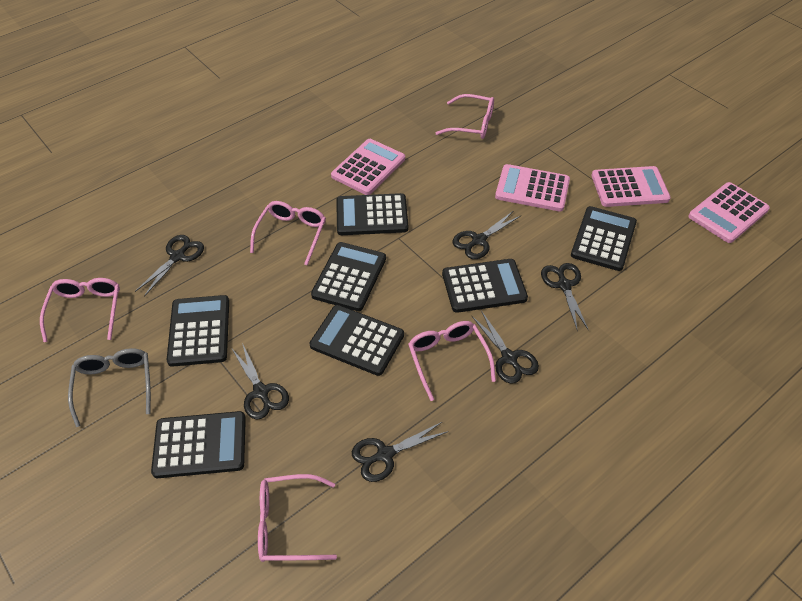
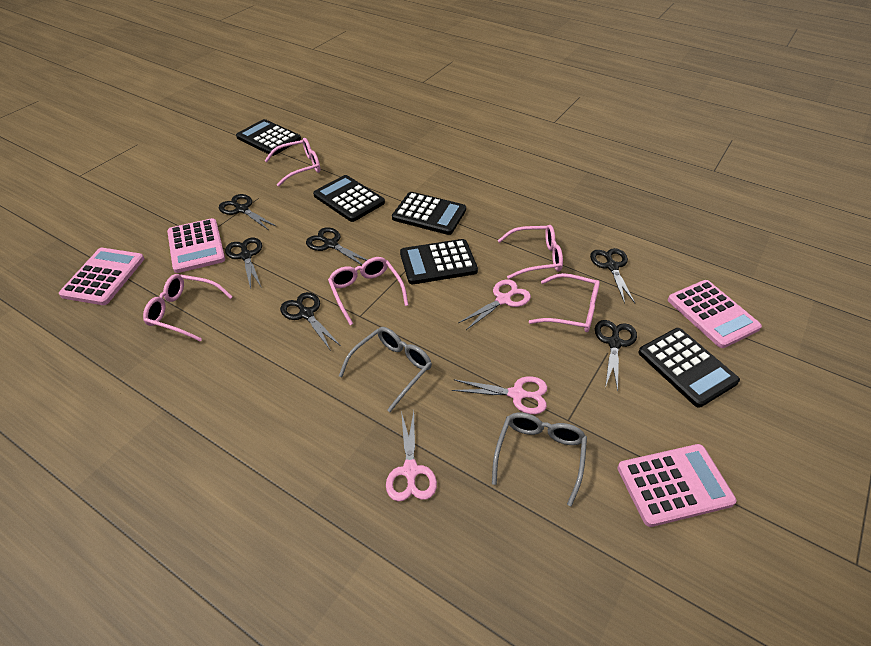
black calculator: [151,411,246,478] [167,295,229,367] [310,305,404,376] [311,242,386,311] [336,193,409,235] [442,259,528,313] [571,206,637,271] = 7 -> [236,119,301,156] [313,175,385,222] [392,192,466,235] [400,239,478,284] [638,328,740,408] = 5
grey glasses: [68,348,151,427] = 1 -> [339,327,432,412] [492,413,587,506] = 2
pink scissors: none = 0 -> [386,411,437,501] [452,376,547,414] [458,279,531,330] = 3

